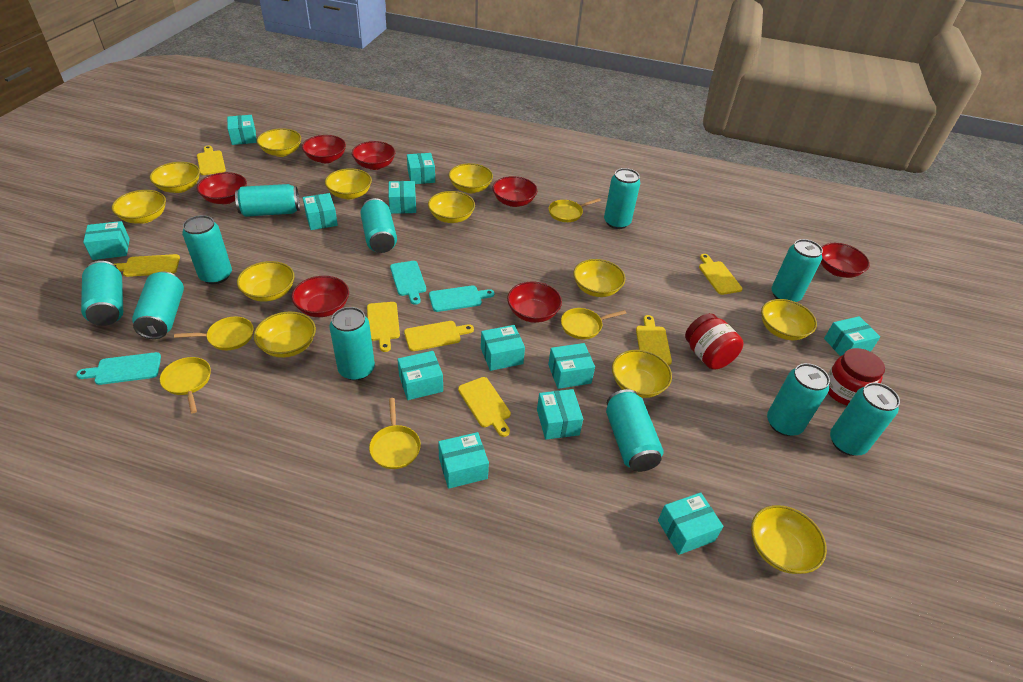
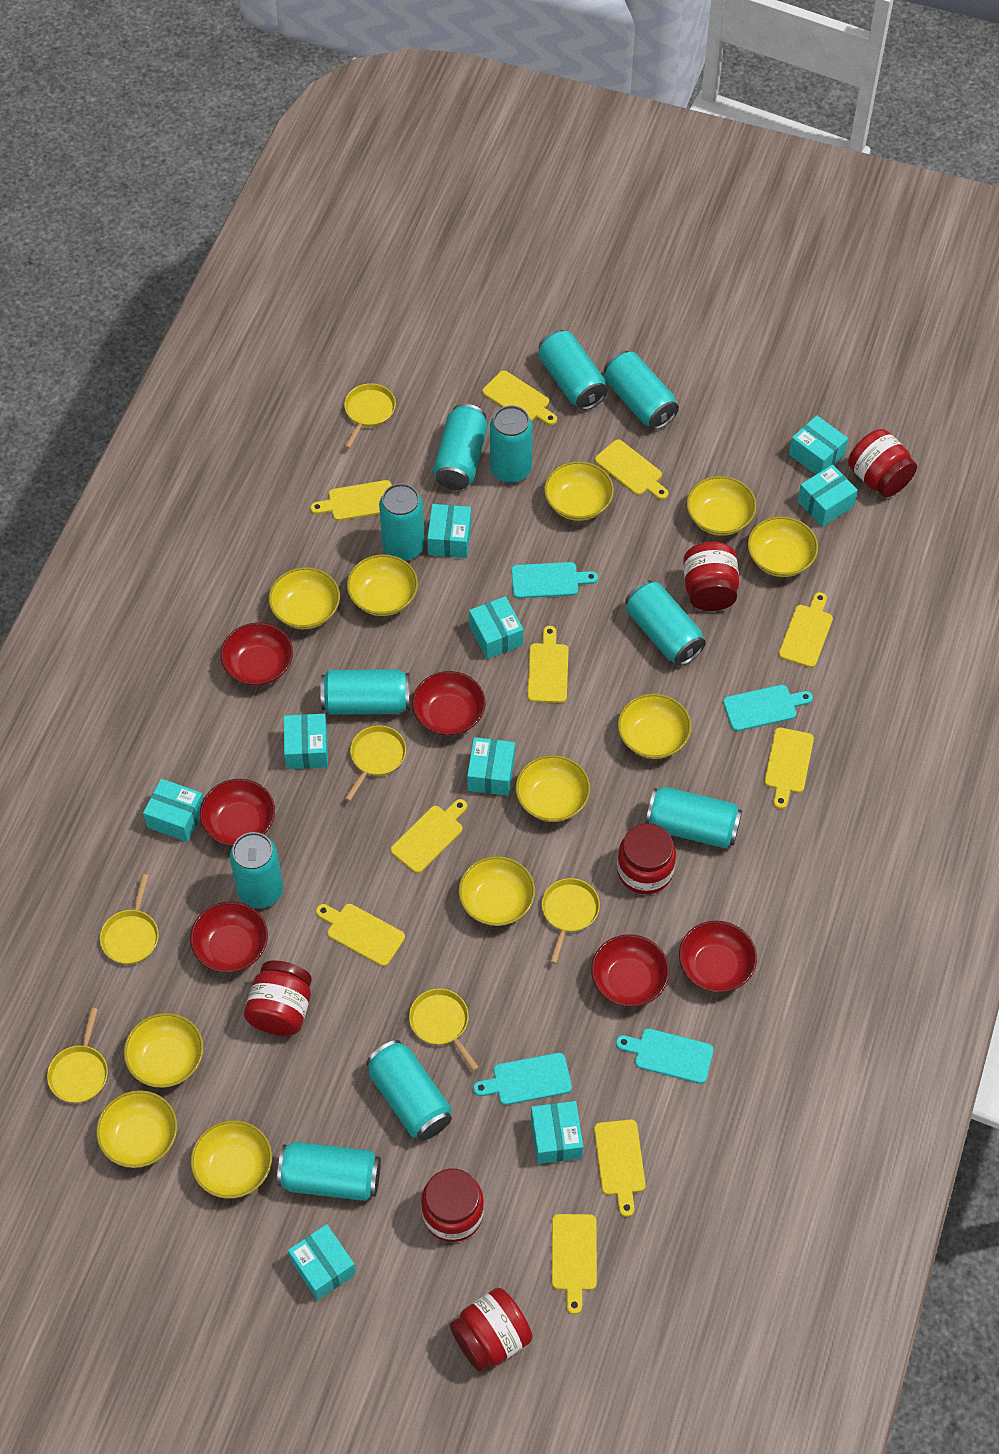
red bowl: [197,172,247,204] [292,276,349,317] [302,135,346,163] [352,141,396,170] [492,176,538,207] [507,282,562,323] [820,243,870,278] = 7 -> [190,902,268,973] [200,779,275,846] [220,622,293,686] [412,671,486,736] [591,934,669,1007] [679,921,757,993] = 6
red jar: [685,313,744,369] [828,348,885,405] = 2 -> [244,960,312,1036] [421,1168,484,1242] [450,1288,532,1372] [617,823,676,894] [683,542,739,611] [848,429,917,497] = 6
turquoise box: [83,221,130,260] [227,115,256,145] [303,193,338,230] [389,181,416,214] [397,351,443,400] [407,153,435,184] [438,432,489,489] [481,325,525,371] [537,389,583,440] [548,343,595,389] [658,492,724,555] [824,316,880,356] = 12 -> [143,779,203,842] [284,714,328,769] [288,1224,356,1300] [427,504,471,558] [467,737,515,796] [469,596,524,659] [531,1101,583,1164] [789,415,848,474] [798,465,858,527] = 9
turquoise cutting board: [76,352,161,385] [390,261,426,305] [429,286,494,312] = 3 -> [473,1053,572,1105] [511,562,598,598] [616,1028,714,1084] [723,685,813,731] = 4
yellow bowl: [112,190,166,224] [150,162,200,193] [237,261,295,302] [254,311,316,358] [257,128,301,157] [325,168,372,199] [428,191,475,223] [449,163,493,193] [573,259,625,297] [612,350,672,398] [751,505,827,574] [761,299,817,340] = 12 -> [96,1090,177,1168] [124,1013,204,1088] [191,1120,272,1199] [269,567,340,629] [347,554,418,616] [458,856,535,926] [516,755,590,822] [544,461,614,521] [618,694,692,759] [686,476,757,536] [748,516,818,577] = 11
yellow cutting board: [114,254,180,277] [197,145,226,175] [367,302,400,352] [404,321,474,351] [458,377,511,437] [636,315,672,365] [699,254,743,295] = 7 -> [310,480,392,521] [316,904,405,966] [391,799,467,873] [482,371,557,425] [528,626,569,703] [552,1214,597,1314] [594,1120,646,1217] [595,439,668,500] [764,727,814,809] [779,592,833,668] = 10
yellow pan: [160,357,211,414] [174,316,254,350] [369,398,421,469] [549,198,601,222] [561,308,627,339] = 5 -> [47,1008,108,1103] [100,874,159,964] [344,383,396,449] [345,725,406,801] [409,989,479,1071] [542,878,600,964] = 6

